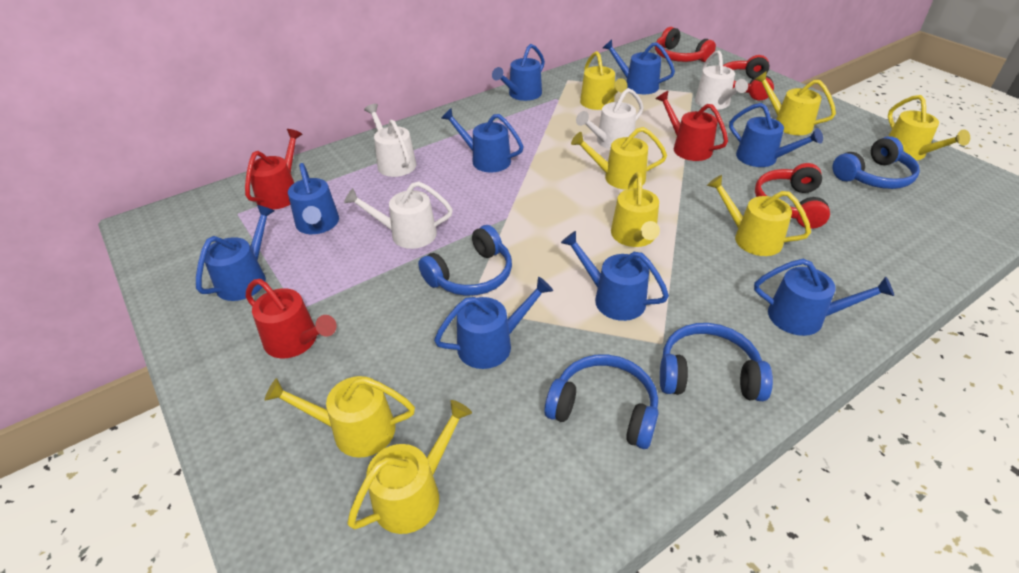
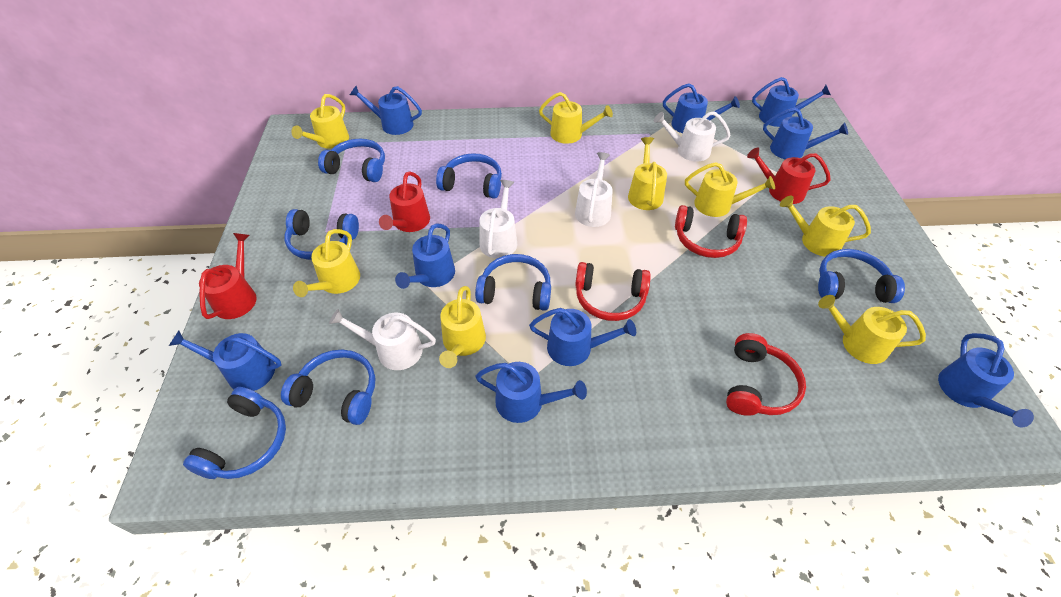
blue headphones: [418,225,512,296] [544,354,659,449] [660,323,773,401] [833,136,920,189] = 4 -> [183,387,286,479] [281,350,375,425] [284,209,359,260] [318,139,385,182] [436,153,502,199] [475,254,551,311] [818,249,905,303] = 7

